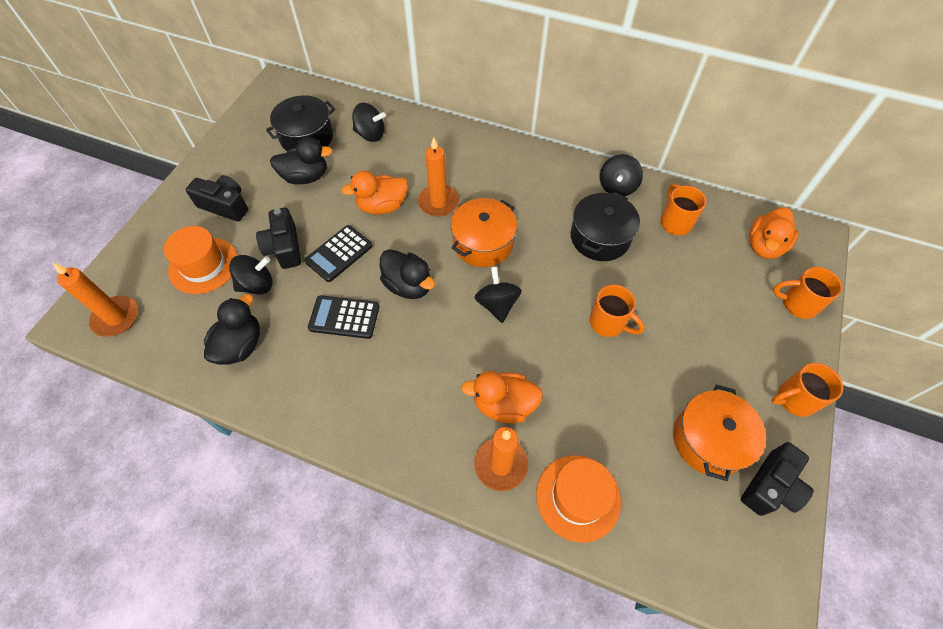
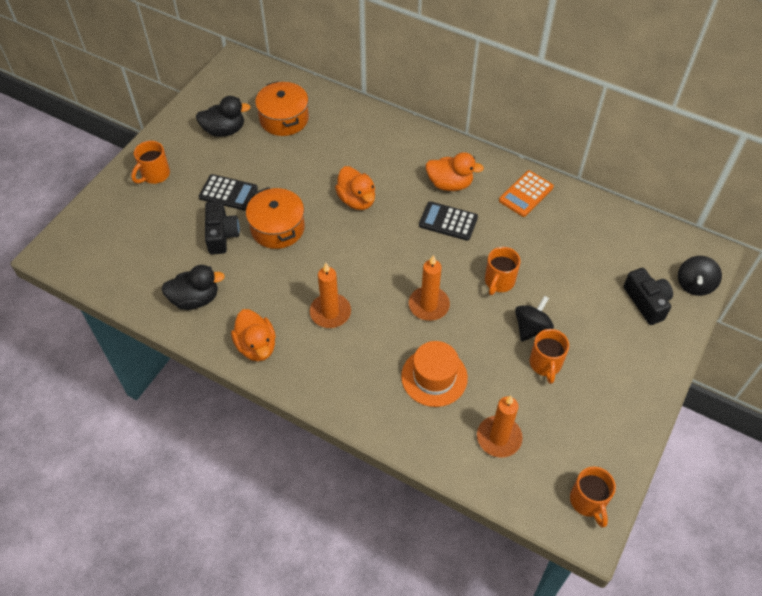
black camera: [185,175,248,222] [256,208,301,269] [741,442,814,516] = 3 -> [205,201,240,254] [623,268,673,325] = 2
black duck: [204,294,260,365] [270,137,333,184] [380,249,435,299] = 3 -> [161,265,225,310] [196,96,251,137] = 2
black pot: [266,95,335,151] [571,192,640,261] = 2 -> none = 0
black spinning top: [229,255,272,295] [352,103,386,142] [475,267,522,323] [600,154,643,196] = 4 -> [515,296,554,341] [678,256,722,296] = 2
orange calculator: none = 0 -> [499,170,554,217] = 1
orange hat: [164,226,237,294] [536,455,621,542] = 2 -> [401,341,468,407] = 1

